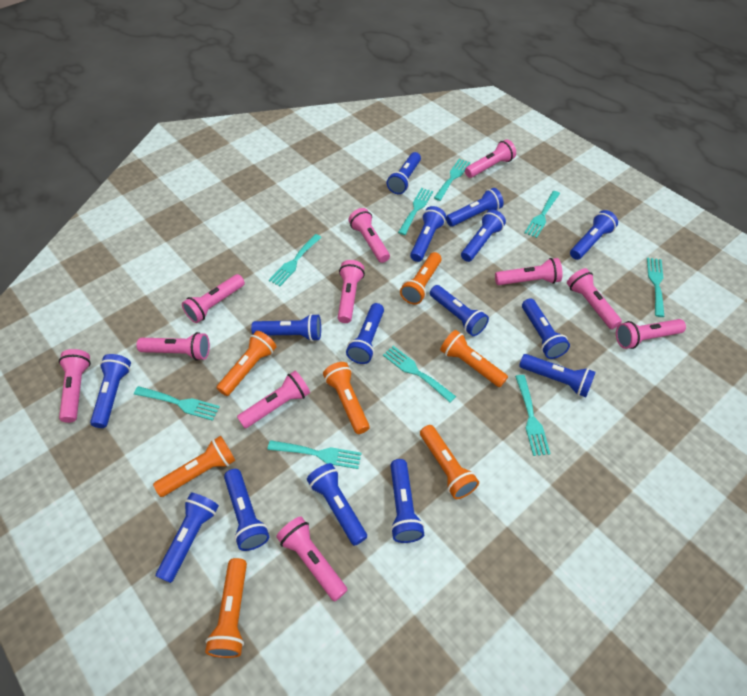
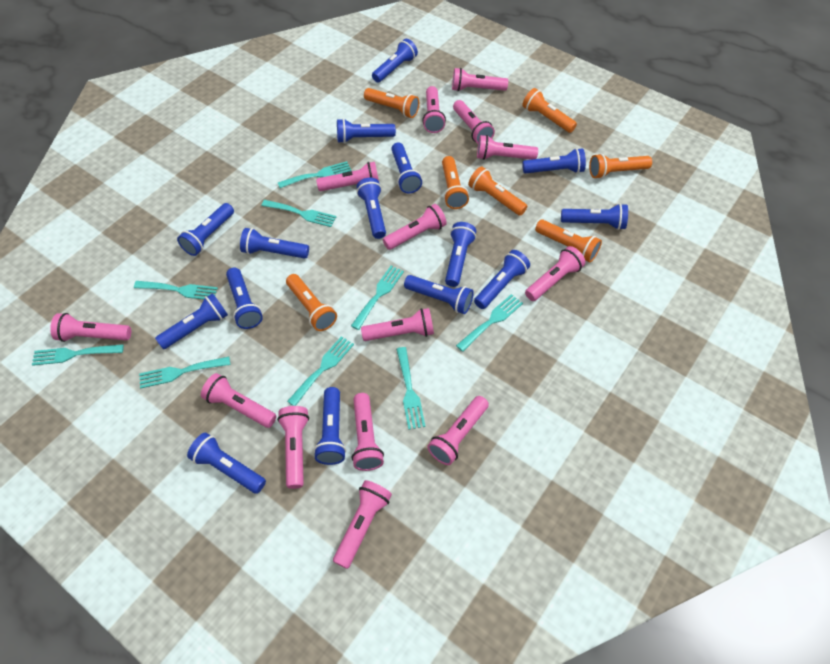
pink flashlight: [59,349,91,423] [136,332,210,361] [182,274,245,323] [237,371,310,428] [276,516,347,602] [338,260,365,323] [348,208,390,263] [465,139,516,178] [495,258,563,285] [567,268,622,329] [616,319,686,349] = 11 -> [50,313,131,342] [201,373,277,428] [277,406,309,489] [316,162,379,191] [333,480,392,569] [352,393,384,471] [361,308,434,341] [383,204,447,250] [422,86,446,133] [427,396,489,465] [452,68,508,91] [453,100,495,144] [477,135,538,160] [525,246,585,301] = 14

